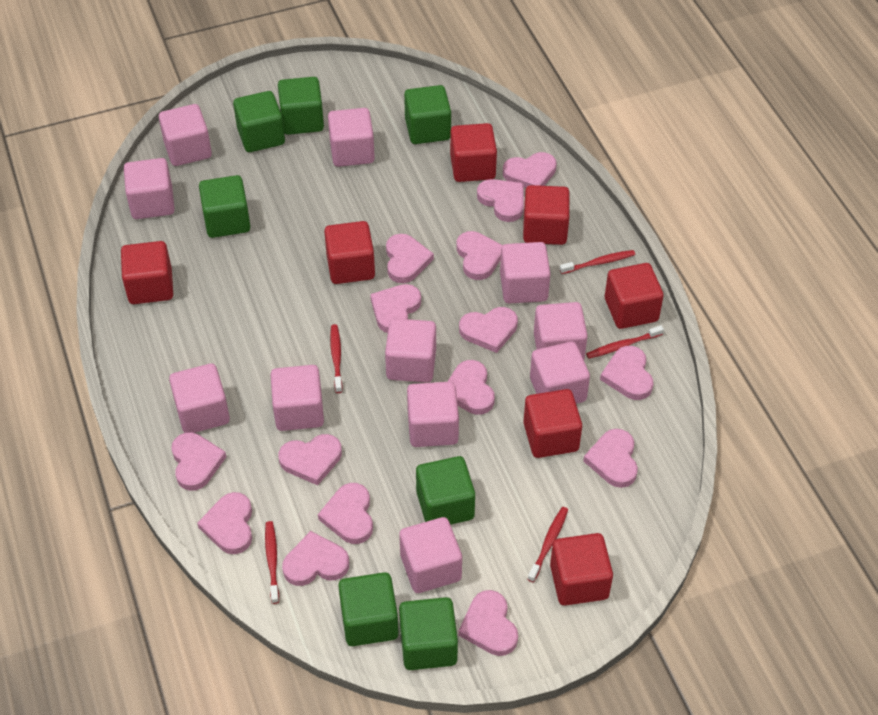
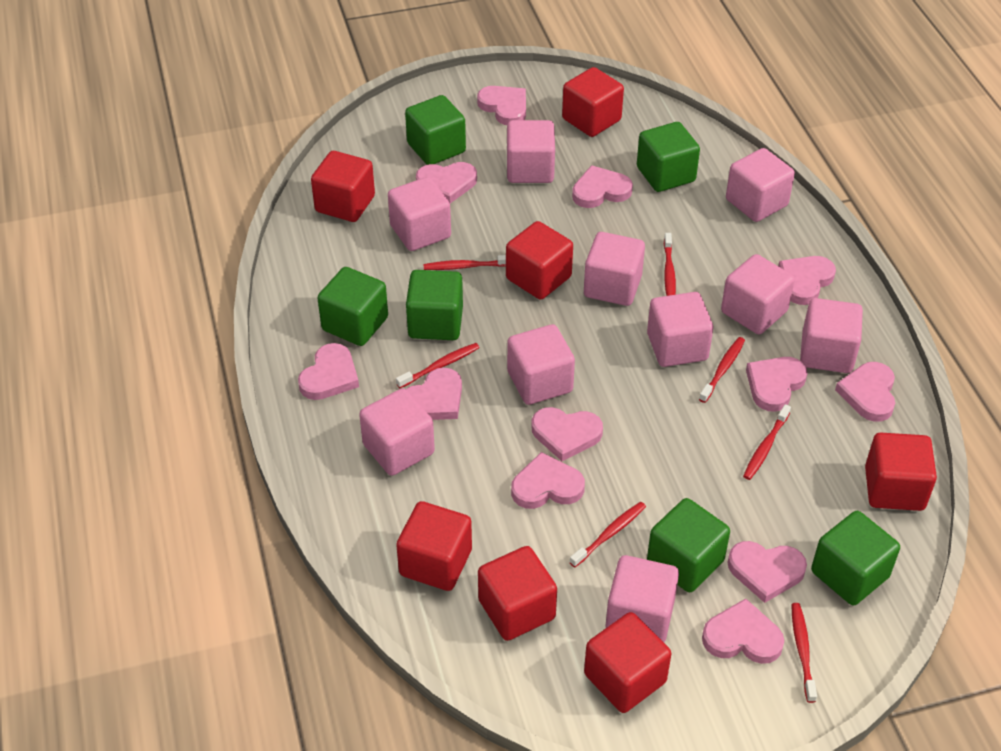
green cube: [199,175,251,238] [233,91,285,152] [278,77,324,135] [338,572,399,646] [399,597,458,670] [404,85,451,144] [416,456,475,525] = 7 -> [317,267,388,346] [405,95,466,165] [406,270,463,340] [637,122,700,192] [647,498,730,592] [811,511,900,605] = 6
pink cube: [124,158,175,219] [159,104,212,166] [169,363,230,433] [270,365,324,431] [328,108,375,167] [385,318,436,383] [399,517,462,593] [407,382,459,447] [500,242,551,303] [530,341,590,404] [534,302,588,360] = 11 -> [359,388,435,476] [388,177,451,251] [507,120,555,183] [507,324,575,405] [584,232,645,306] [605,555,679,642] [647,292,713,367] [721,254,795,334] [726,148,795,222] [800,298,863,373] = 10
pink heart: [171,432,226,491] [197,492,252,554] [278,434,342,485] [282,531,349,586] [318,483,373,544] [370,284,421,333] [386,234,434,283] [447,360,495,415] [457,231,503,280] [458,590,518,656] [459,307,518,353] [477,179,524,222] [503,152,557,188] [583,429,638,488] [600,346,653,400] = 15 -> [298,343,359,400] [406,368,462,420] [416,162,477,203] [477,86,526,125] [511,452,585,509] [531,407,603,461] [572,165,633,208] [702,598,784,664] [727,541,807,603] [746,357,808,412] [778,256,836,305] [835,362,895,422] = 12
red toothbrush: [265,521,279,604] [330,324,343,393] [527,507,568,582] [560,250,635,274] [586,325,664,359] = 5 -> [396,343,480,388] [424,255,506,270] [569,502,646,567] [664,233,676,296] [699,337,745,403] [743,404,791,480] [791,603,817,703] = 7

